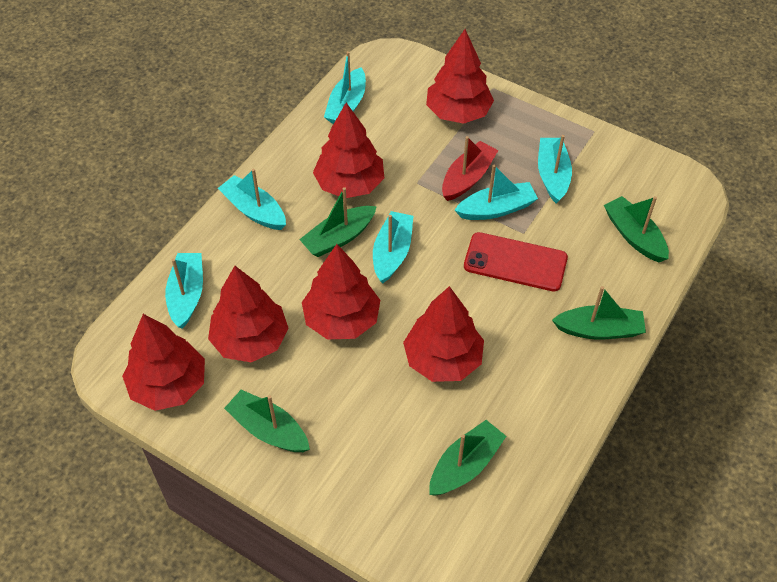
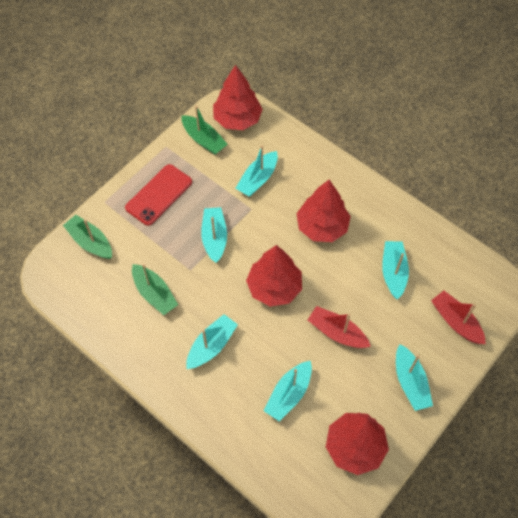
green boat: [224,390,310,452] [299,187,377,257] [429,420,506,496] [552,286,646,340] [604,196,669,262] = 5 -> [63,215,112,259] [132,264,178,315] [182,105,228,155] = 3
red boat: [442,136,499,201] = 1 -> [308,306,371,348] [431,291,486,344] = 2
red tree: [122,314,205,411] [208,266,289,362] [302,244,380,339] [313,103,384,198] [403,286,484,382] [426,29,494,124] = 6 -> [213,65,263,130] [246,245,302,307] [296,180,351,242] [326,413,389,475] = 4

